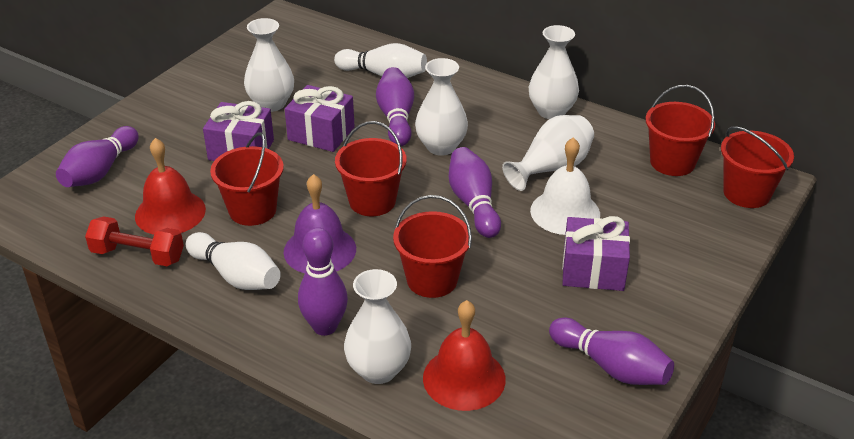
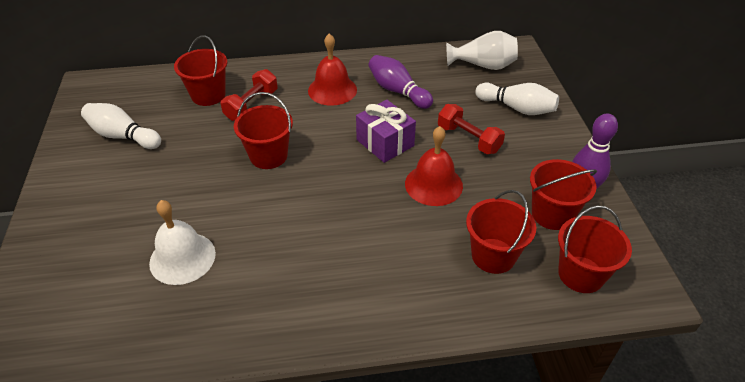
purple bell: [284,174,356,273] = 1 -> none = 0
purple bowling pin: [56,126,139,187] [298,227,348,336] [376,67,414,146] [449,147,501,238] [549,318,674,385] = 5 -> [368,55,433,109] [572,114,618,189] = 2
purple gift: [203,101,274,161] [285,85,355,152] [562,216,630,291] = 3 -> [356,100,416,163] = 1
red dumbbell: [85,216,184,266] = 1 -> [221,69,278,121] [438,104,505,154] = 2
white vase: [244,18,294,112] [344,269,411,384] [415,58,468,156] [502,115,594,191] [529,25,579,119] = 5 -> [446,31,518,70] = 1

